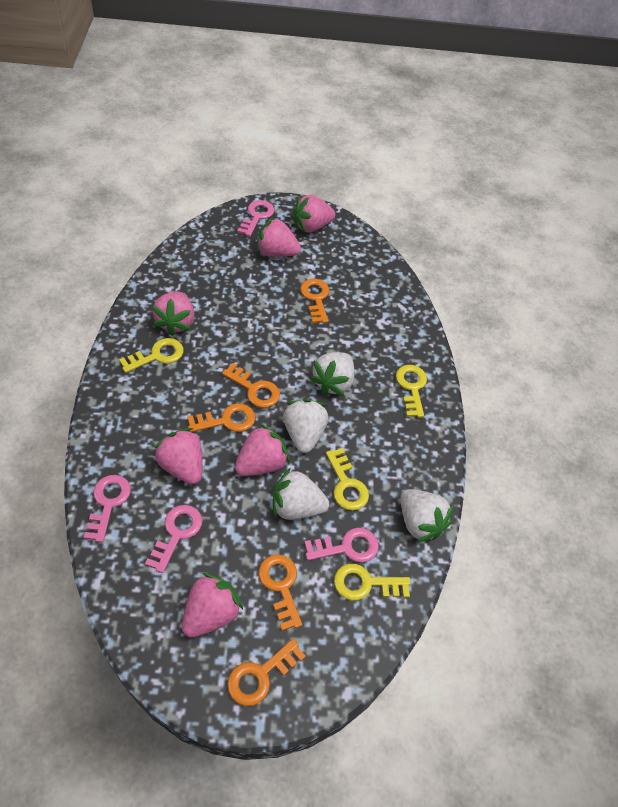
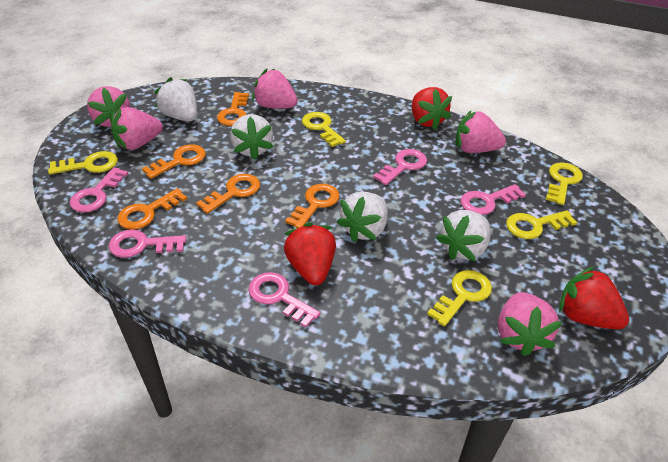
pink key: [83,475,131,543] [145,505,202,573] [237,200,274,237] [304,528,379,563] = 4 -> [70,167,129,213] [109,229,186,258] [248,272,320,328] [373,149,427,185] [460,184,526,215] = 5
pink strawberry: [152,292,194,336] [154,428,203,484] [182,573,243,638] [235,424,290,476] [257,217,301,257] [293,195,335,233] = 6 -> [87,86,130,127] [111,107,163,150] [252,69,298,109] [456,110,506,153] [498,292,562,356] = 5
red strawberry: none = 0 -> [284,222,336,285] [412,87,452,130] [559,266,629,329] = 3
yellow key: [119,338,184,373] [326,448,369,510] [334,564,410,600] [396,365,427,418] = 4 -> [48,151,118,174] [302,112,346,147] [427,270,492,326] [506,210,577,239] [546,162,583,205] = 5

